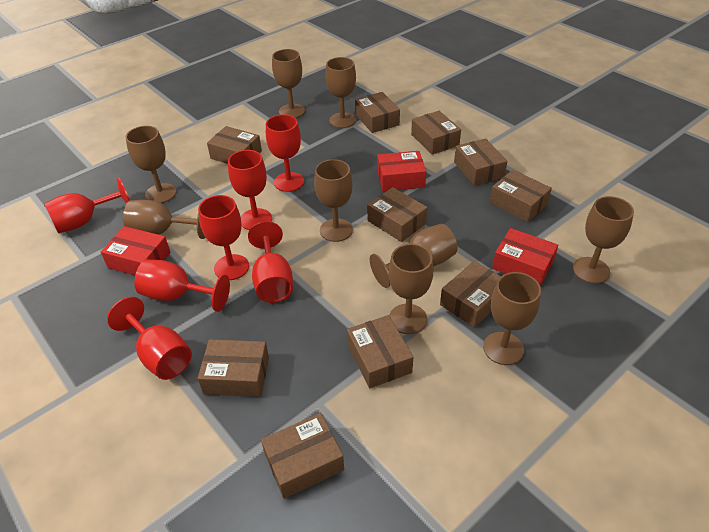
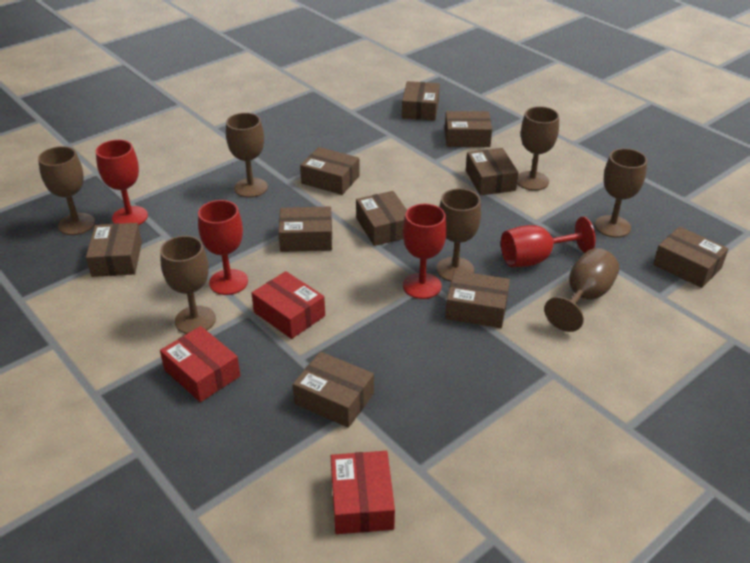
brown goblet: [123,200,205,239] [125,126,176,203] [272,49,305,118] [314,159,353,242] [325,57,356,128] [370,224,457,288] [389,244,433,334] [483,272,541,365] [573,196,634,284] = 9 -> [38,146,95,235] [160,236,216,334] [226,113,268,198] [436,188,481,282] [517,106,559,191] [544,248,619,332] [595,148,647,238] = 7
red goblet: [44,177,130,233] [107,297,192,380] [134,259,230,312] [198,195,249,280] [228,150,272,230] [248,221,293,303] [266,114,304,192] = 7 -> [96,140,148,225] [198,200,248,295] [403,204,447,299] [501,217,596,267] = 4

